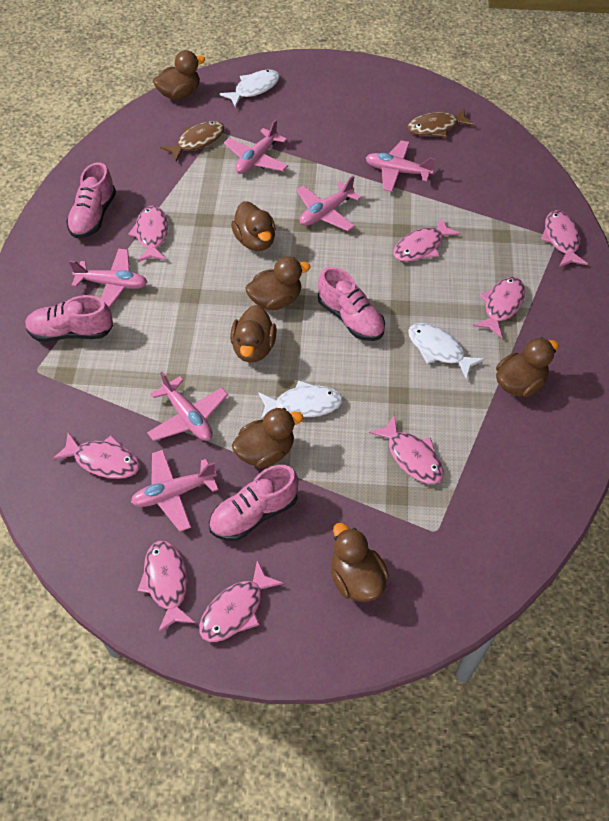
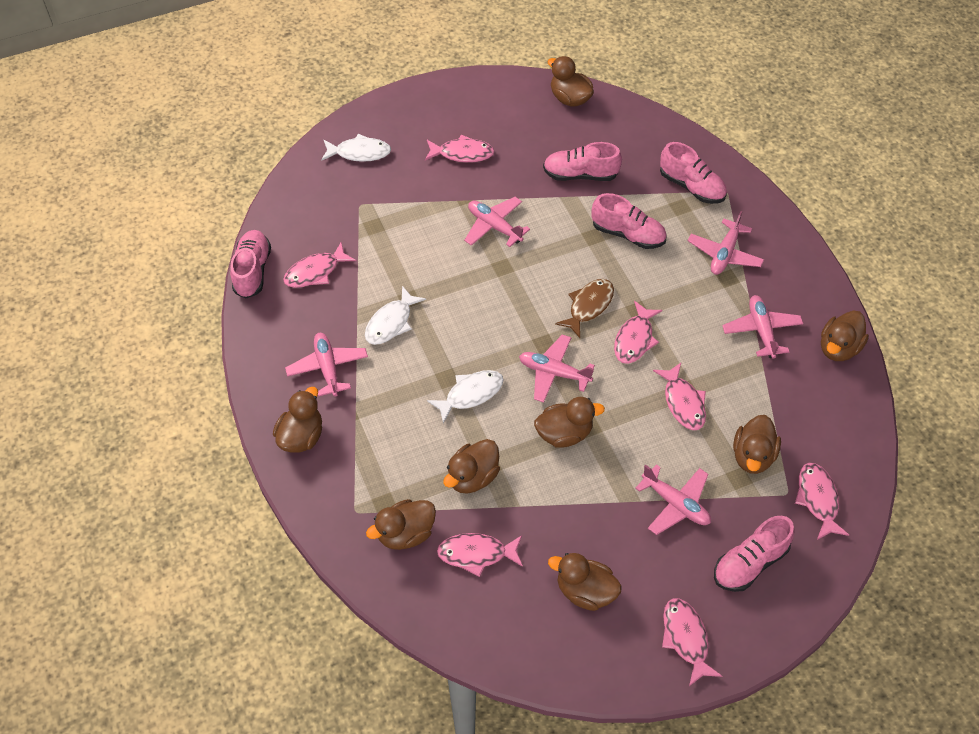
brown duck: [153,50,205,100] [230,305,277,363] [231,201,276,251] [232,408,303,468] [246,256,311,310] [331,523,389,602] [496,337,559,397] = 7 -> [273,387,322,453] [366,499,436,550] [443,439,500,494] [534,397,605,448] [547,56,594,107] [548,553,622,611] [733,415,781,474] [821,310,869,361] = 8
brown fish: [160,121,224,162] [407,109,475,138] = 2 -> [555,279,614,338] = 1
pink fish: [52,432,140,479] [128,206,168,262] [137,541,195,633] [199,561,284,642] [369,415,444,484] [393,217,461,262] [473,277,525,338] [541,210,588,267] = 8 -> [283,242,356,288] [425,134,495,163] [437,533,523,577] [614,301,662,364] [653,363,706,430] [662,598,722,686] [795,463,849,540] = 7
pink shoe: [25,295,113,342] [66,162,116,238] [209,465,299,541] [318,267,385,341] = 4 -> [230,230,271,298] [543,142,622,181] [592,193,667,249] [660,142,727,204] [714,516,795,592] = 5

